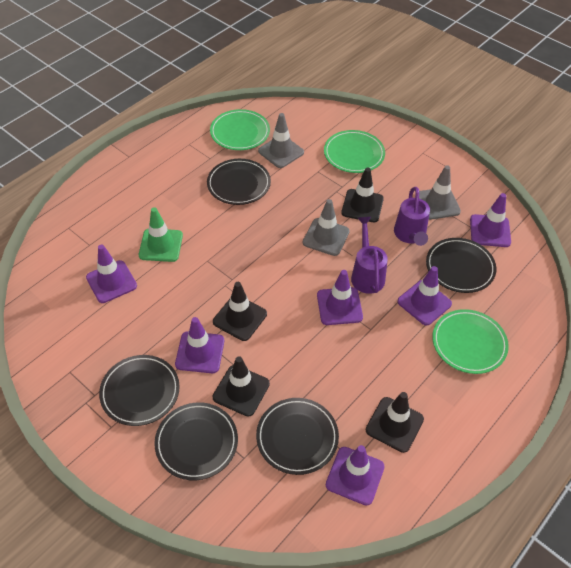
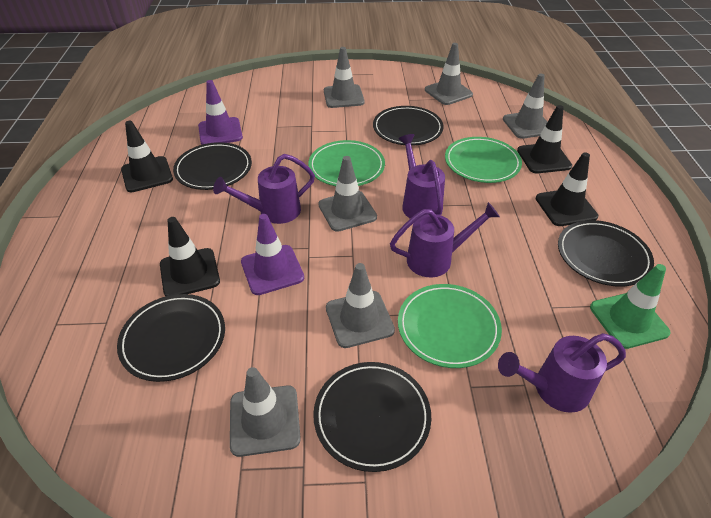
grey traffic cone: [258,113,304,168] [303,199,350,256] [419,165,461,220] = 3 -> [230,367,301,457] [318,156,377,232] [324,47,364,108] [326,263,395,348] [425,43,473,105] [503,73,547,139] = 6
purple traffic cone: [86,244,137,303] [175,317,224,373] [317,270,363,325] [326,445,385,506] [397,266,452,326] [470,193,511,247] = 6 -> [198,80,243,145] [241,214,304,295] = 2
purple watering can: [351,217,388,294] [394,187,430,246] = 2 -> [213,154,315,224] [390,202,500,278] [399,134,445,219] [498,333,626,413] = 4

